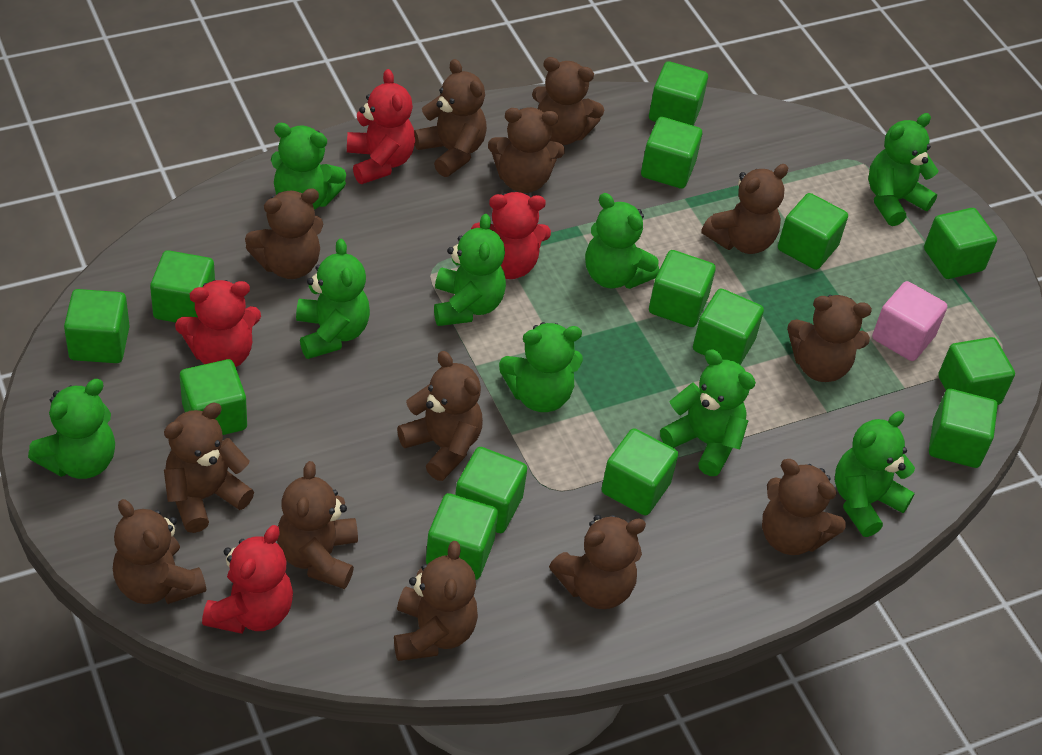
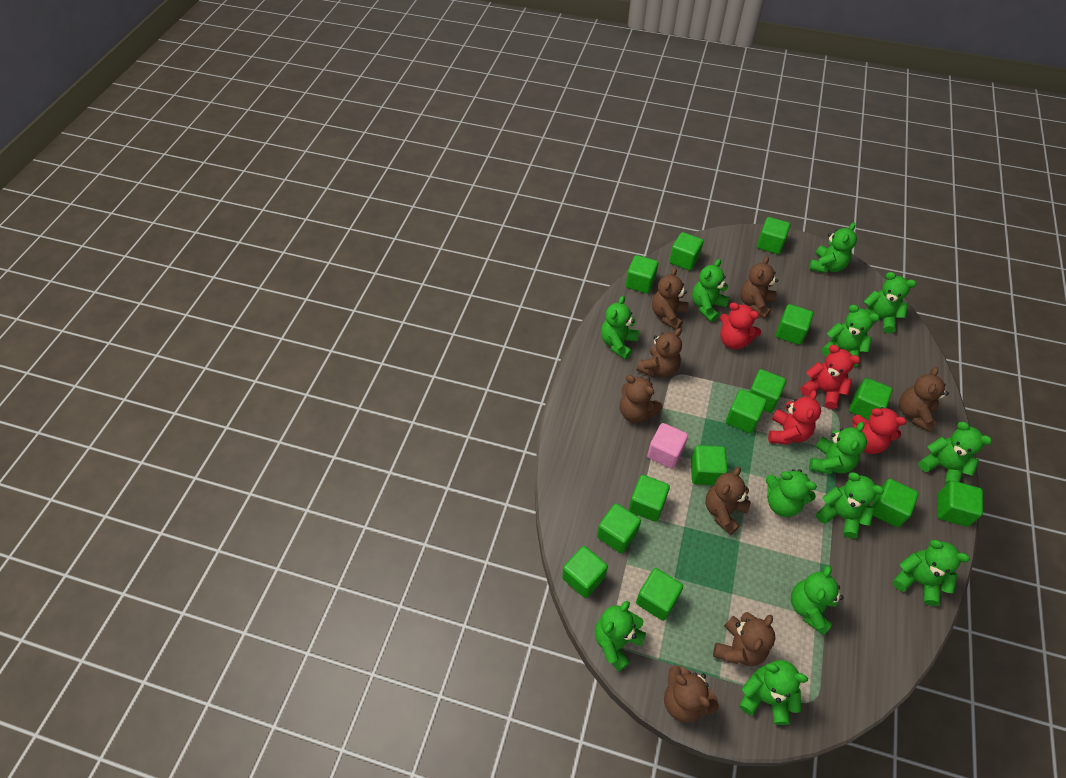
brown teddy bear: [113,499,206,604] [164,403,254,533] [245,188,323,279] [277,461,358,589] [394,541,478,661] [397,351,483,481] [414,59,487,177] [488,107,565,193] [532,57,604,145] [549,515,646,609] [701,164,788,254] [762,459,846,555] [787,295,872,382] = 13 -> [620,375,663,423] [636,328,682,378] [652,268,688,330] [664,666,719,722] [705,467,751,535] [713,612,775,666] [740,256,778,318] [899,367,949,432] = 8
green teddy bear: [28,379,115,479] [271,123,346,210] [296,239,370,359] [434,214,506,326] [499,322,583,412] [585,193,659,289] [660,349,756,476] [835,411,915,537] [868,113,939,226] = 9 -> [595,601,646,672] [601,296,639,360] [692,259,730,322] [739,660,808,725] [766,469,817,517] [791,565,843,635] [809,223,857,273] [809,422,867,474] [816,472,884,539] [822,305,880,367] [863,272,916,334] [893,540,970,606] [918,422,992,485] = 13

